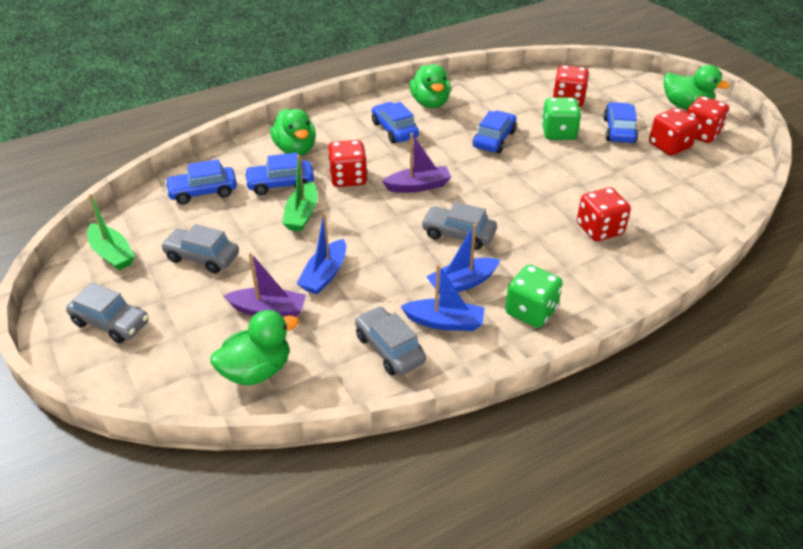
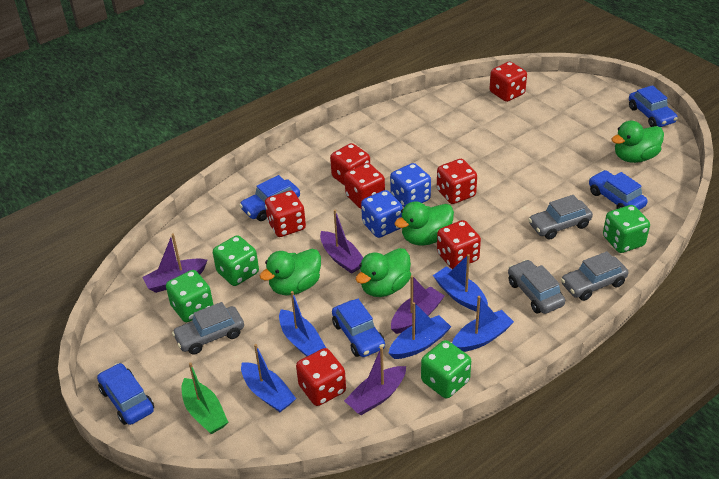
blue boat: [297,213,346,295] [400,264,484,331] [426,224,500,294] = 3 -> [241,344,296,412] [279,291,326,357] [388,302,451,359] [433,254,488,312] [452,296,514,352] = 5
blue dice: none = 0 -> [361,190,403,238] [390,163,431,207] = 2
green boat: [87,194,135,270] [282,155,318,231] = 2 -> [182,363,228,434] = 1
green dice: [505,264,563,328] [542,97,581,140] = 2 -> [166,270,213,322] [213,235,259,286] [421,340,471,398] [603,205,650,253] = 4
purple boat: [224,252,306,317] [382,133,451,193] = 2 -> [143,233,208,293] [320,210,363,274] [344,347,406,415] [391,275,445,334] = 4
red dice: [328,140,367,187] [552,65,589,107] [577,187,631,241] [649,108,699,156] [687,96,729,143] = 5 -> [265,190,306,237] [296,348,346,406] [330,143,370,186] [344,163,385,209] [437,159,477,204] [437,220,481,269] [490,61,527,102] = 7

